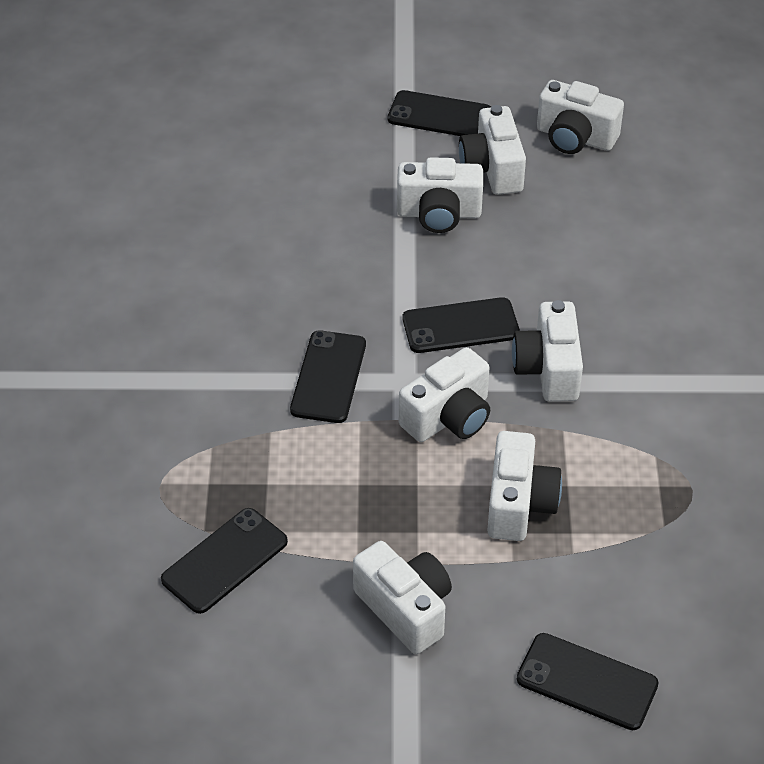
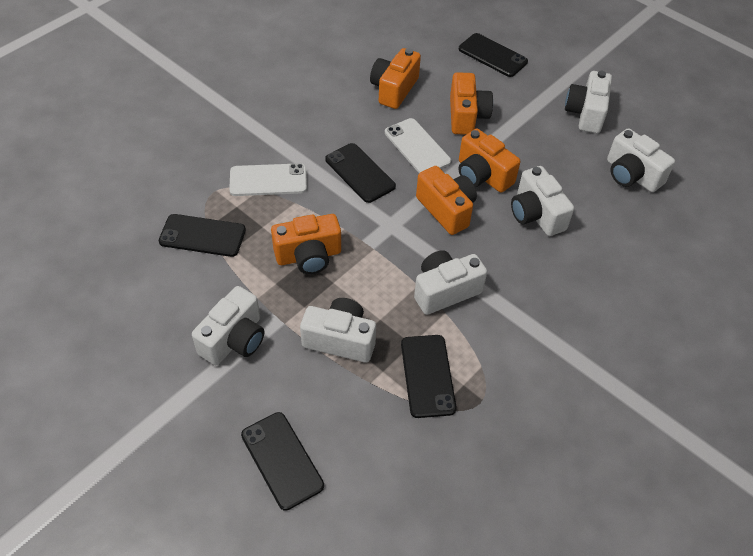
orange camera: none = 0 -> [271,214,341,274] [370,48,421,109] [416,166,477,235] [450,72,493,135] [459,129,520,193] = 5
white camera: [353,541,452,654] [397,157,483,233] [399,347,490,442] [459,105,526,195] [487,431,562,541] [512,300,583,402] [537,80,624,154] = 7 -> [192,286,264,365] [300,298,376,363] [414,250,487,315] [511,166,574,236] [565,70,612,133] [607,128,675,192] = 6
white phone: none = 0 -> [229,163,307,196] [385,118,451,173] = 2

